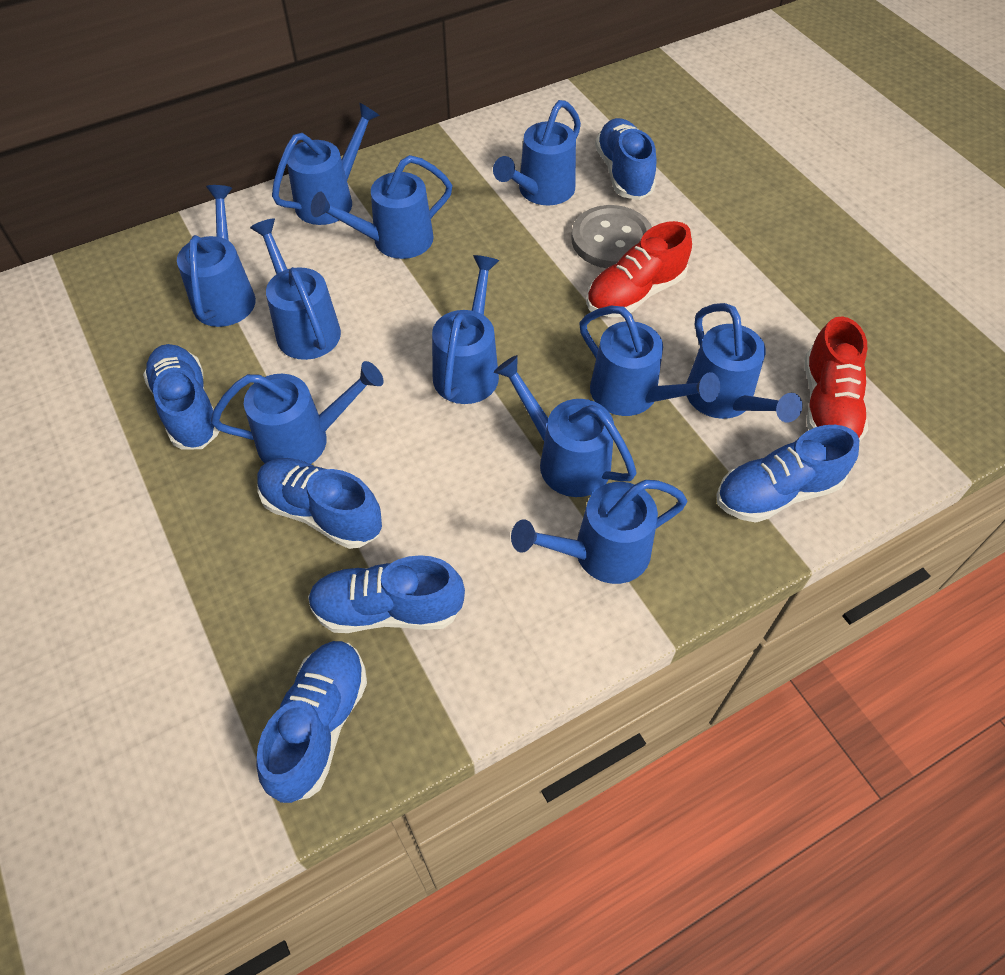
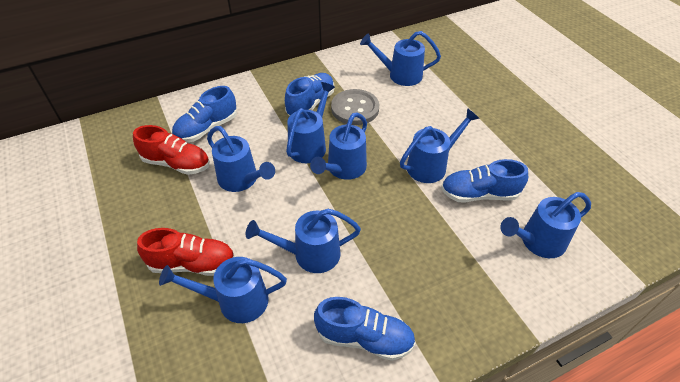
blue shoe: [143,344,219,450] [256,641,367,803] [257,458,382,549] [308,555,465,633] [595,118,656,200] [716,425,859,523] = 6 -> [172,86,237,142] [285,73,334,116] [314,297,416,361] [441,159,528,202] = 4
blue watering can: [177,185,256,327] [211,361,384,464] [250,218,341,360] [272,102,380,225] [311,155,453,259] [432,255,499,404] [493,100,581,206] [494,355,637,497] [511,480,688,584] [580,306,720,416] [686,303,802,423] = 11 -> [159,257,287,323] [207,126,275,192] [246,209,361,273] [286,82,335,163] [310,112,367,180] [360,31,441,86] [400,108,480,183] [501,192,591,258] = 8

